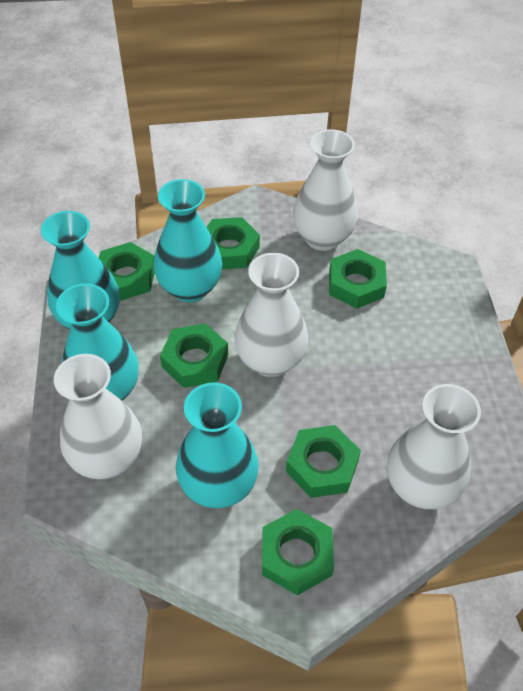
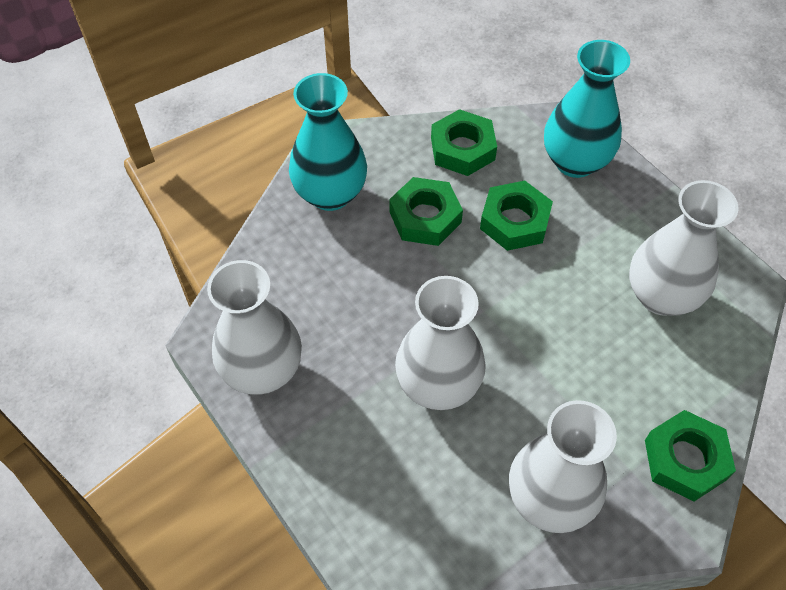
green nut: [99,242,155,301] [160,323,228,388] [207,217,260,269] [262,509,334,596] [286,425,361,498] [329,249,387,308] = 6 -> [389,177,463,246] [431,109,497,176] [480,180,553,251] [645,410,736,502] = 4
turquoise vase: [41,211,120,329] [56,283,139,401] [154,179,222,302] [176,382,259,508] = 4 -> [289,73,367,211] [544,40,630,178] = 2

